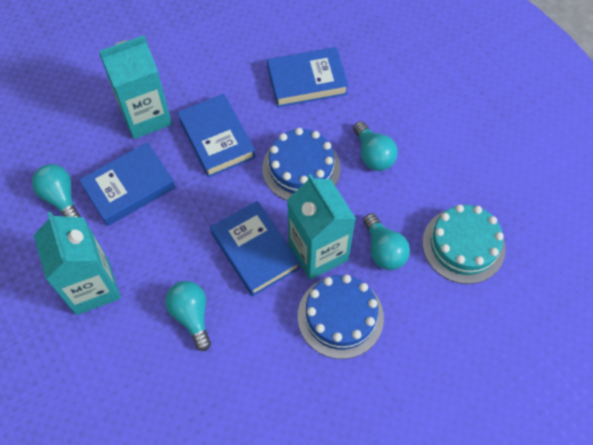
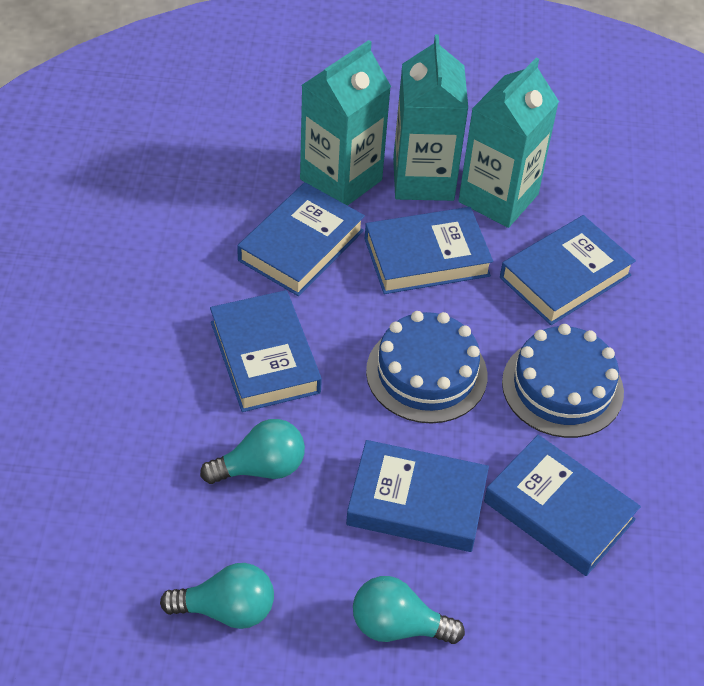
blue book: [79,142,176,226] [177,94,255,178] [210,201,300,296] [267,47,349,107] = 4 -> [210,290,322,412] [237,182,365,296] [346,440,489,552] [364,207,493,294] [484,435,641,576] [500,215,636,325] = 6
turquoise cake: [422,204,506,284] = 1 -> none = 0
turquoise light bulb: [32,164,81,217] [165,281,211,351] [353,121,398,171] [363,213,410,270] = 4 -> [160,563,274,629] [200,419,305,484] [353,576,465,644] = 3

